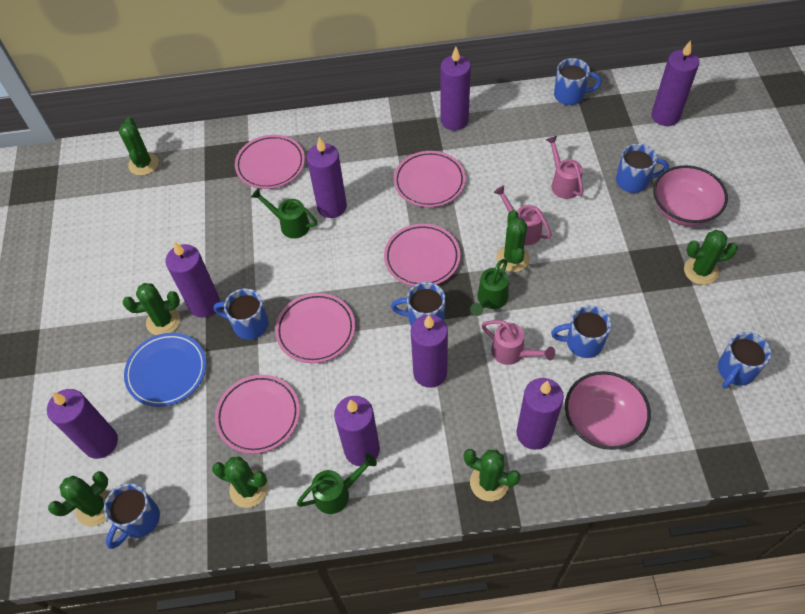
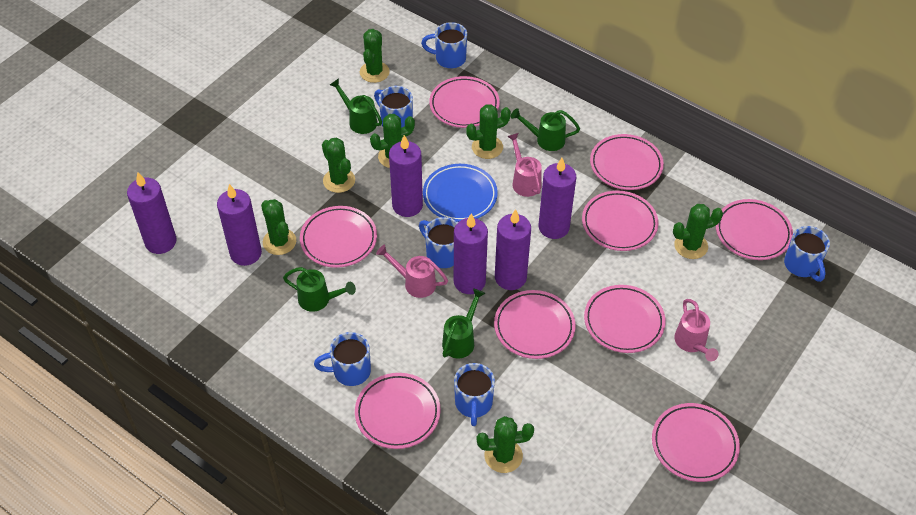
blue mug: [104,483,160,549] [214,288,268,340] [391,282,445,326] [551,305,611,358] [554,58,602,105] [616,144,669,193] [718,332,771,389] = 7 -> [314,332,371,386] [374,86,413,128] [419,217,458,268] [421,22,467,68] [454,363,495,426] [784,226,830,282] = 6
green watering can: [251,188,317,239] [297,454,377,514] [470,259,509,316] = 3 -> [283,267,356,312] [330,78,382,134] [442,288,485,358] [511,108,580,151] = 4
pink bowl: [565,371,651,450] [653,165,728,226] = 2 -> none = 0
pink plate: [215,375,300,454] [235,135,305,189] [275,293,355,363] [384,224,460,286] [394,151,466,207] = 5 -> [300,206,377,268] [355,373,441,449] [429,76,500,128] [494,290,576,359] [582,190,658,251] [584,285,666,353] [590,134,664,190] [652,403,740,482] [716,199,793,260] = 9
purple candle: [47,389,118,459] [165,241,220,318] [307,137,347,218] [334,396,380,466] [411,315,448,388] [440,47,471,131] [516,378,564,450] [651,40,699,126] = 8 -> [127,172,177,254] [217,184,262,266] [389,135,423,217] [454,213,488,294] [495,209,531,290] [539,158,576,239] = 6

